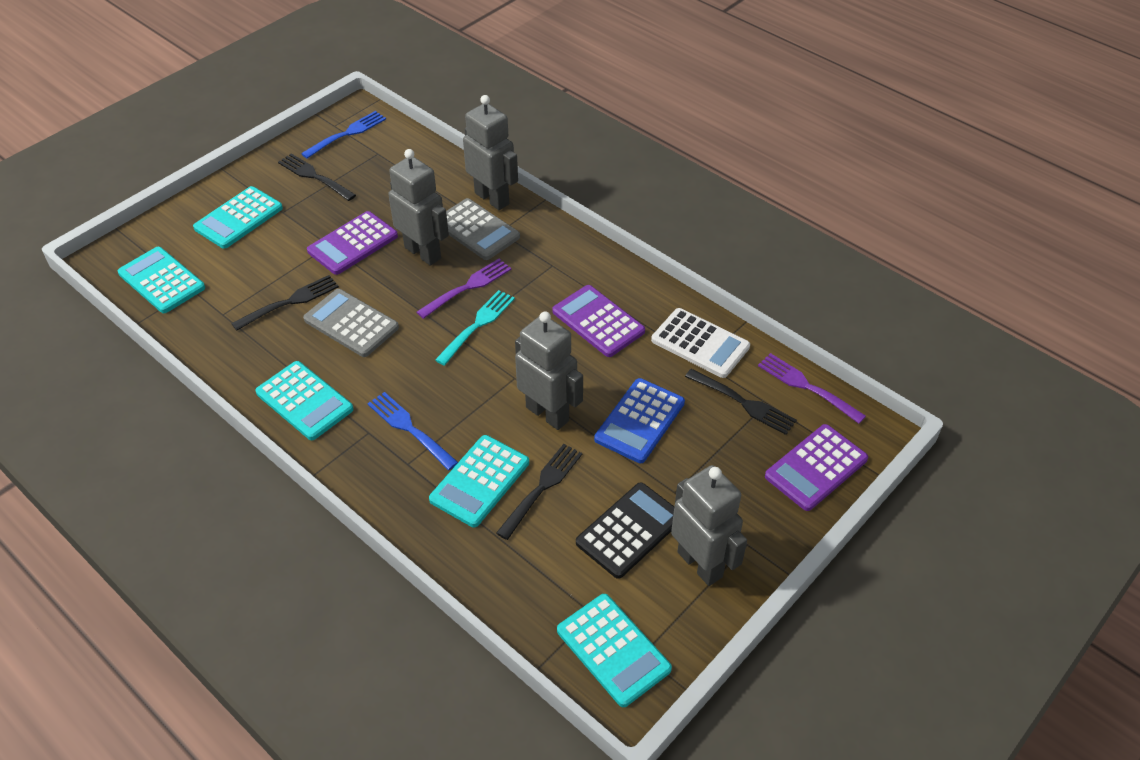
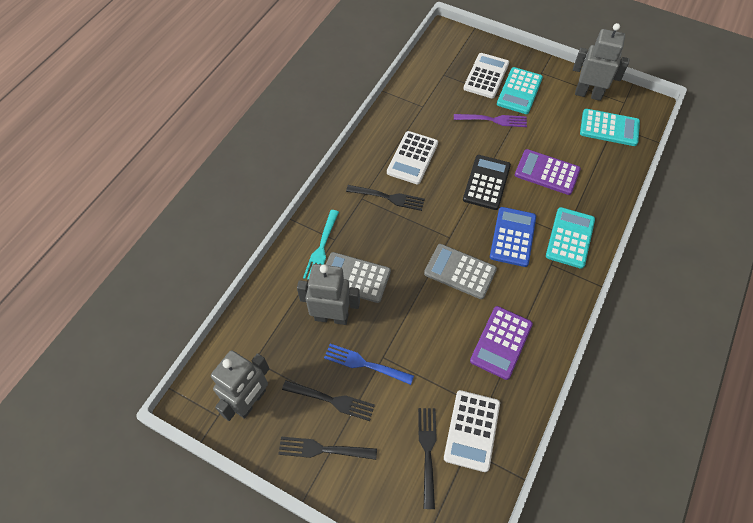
blue fork: [301,111,386,159] [367,392,458,470] = 2 -> [324,344,414,385] = 1
grey robot: [388,149,449,266] [463,95,518,210] [515,311,583,430] [671,465,747,586] = 4 -> [211,350,269,421] [297,264,360,325] [573,23,630,101] = 3
purple calculator: [307,211,398,275] [552,285,645,357] [765,424,868,511] = 3 -> [470,306,533,380] [515,149,581,195] = 2
purple fork: [417,259,512,319] [758,353,866,424] = 2 -> [454,114,527,127] = 1
turquoise calculator: [118,247,205,313] [193,186,283,249] [255,361,354,440] [429,435,529,527] [557,594,672,707] = 5 -> [497,67,543,114] [546,207,595,269] [580,109,640,146] = 3
white calculator: [651,308,750,378] = 1 -> [387,131,438,184] [444,390,500,472] [463,53,509,99] = 3

